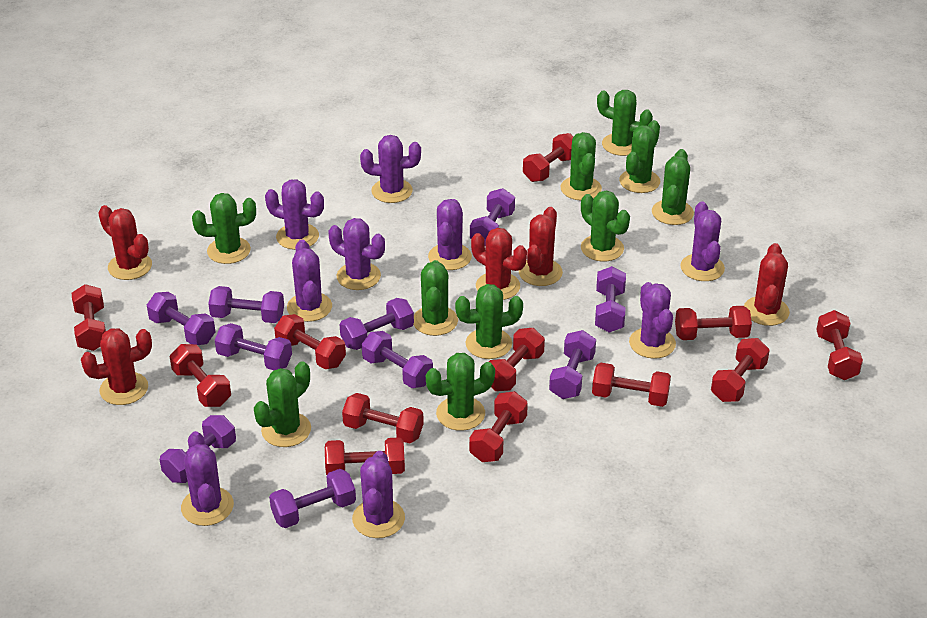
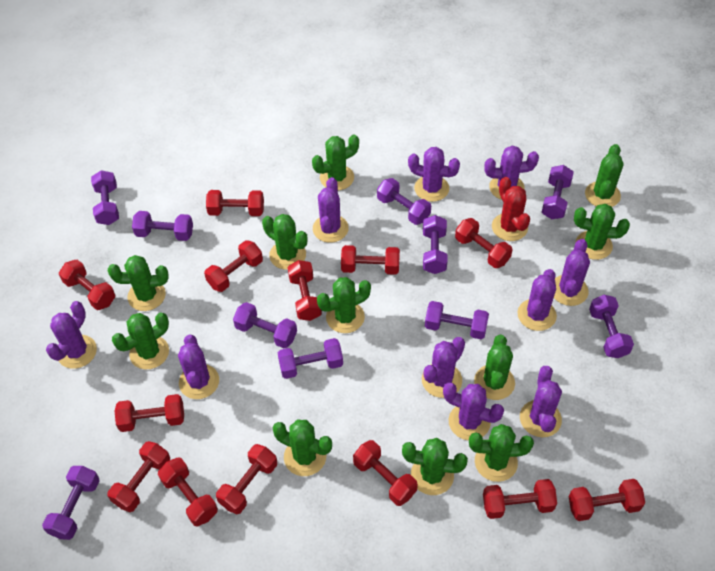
green cactus: [192,193,256,264] [254,361,311,447] [413,260,458,336] [426,353,495,431] [455,284,523,359] [561,132,602,201] [581,191,630,261] [597,90,653,156] [619,120,660,193] [652,149,694,225] = 10 -> [108,255,169,311] [112,312,169,369] [262,214,307,270] [273,420,332,476] [312,135,359,190] [317,277,371,333] [402,438,468,495] [469,424,534,482] [474,335,515,400] [574,204,630,260] [585,144,624,207] = 11
purple cactus: [181,431,234,526] [265,179,324,250] [287,239,332,322] [328,218,385,290] [352,451,405,538] [360,135,421,203] [428,199,472,270] [629,282,676,359] [681,201,725,281] = 9 -> [46,301,97,369] [178,335,219,399] [313,177,349,243] [408,147,460,202] [422,337,465,398] [443,383,504,441] [484,146,539,200] [517,269,557,331] [520,366,562,437] [554,239,590,306] = 10
red cactus: [81,328,152,405] [98,205,152,280] [471,228,527,300] [518,207,563,286] [744,243,790,326] = 5 -> [492,177,530,241] = 1
red dumbbell: [72,284,106,351] [170,344,231,407] [274,314,346,369] [325,437,405,475] [342,393,424,444] [469,391,528,462] [489,328,545,391] [523,133,573,182] [592,363,671,407] [675,306,752,340] [711,338,770,402] [816,310,863,380] = 12 -> [59,259,115,310] [108,441,170,512] [115,394,184,432] [158,457,218,527] [204,240,263,292] [206,190,264,216] [216,444,277,514] [288,260,322,321] [341,245,400,275] [353,440,418,506] [455,218,512,268] [483,479,557,519] [569,479,645,521] = 13

